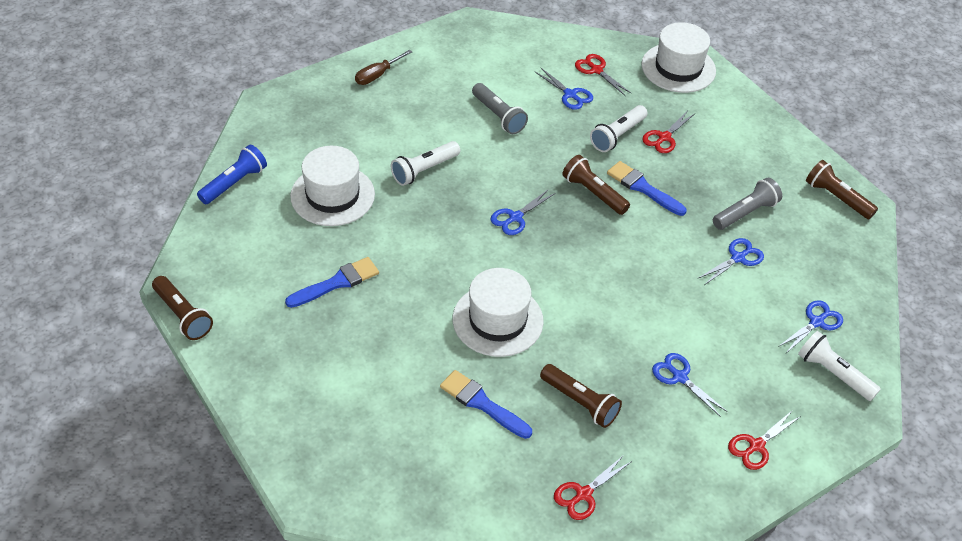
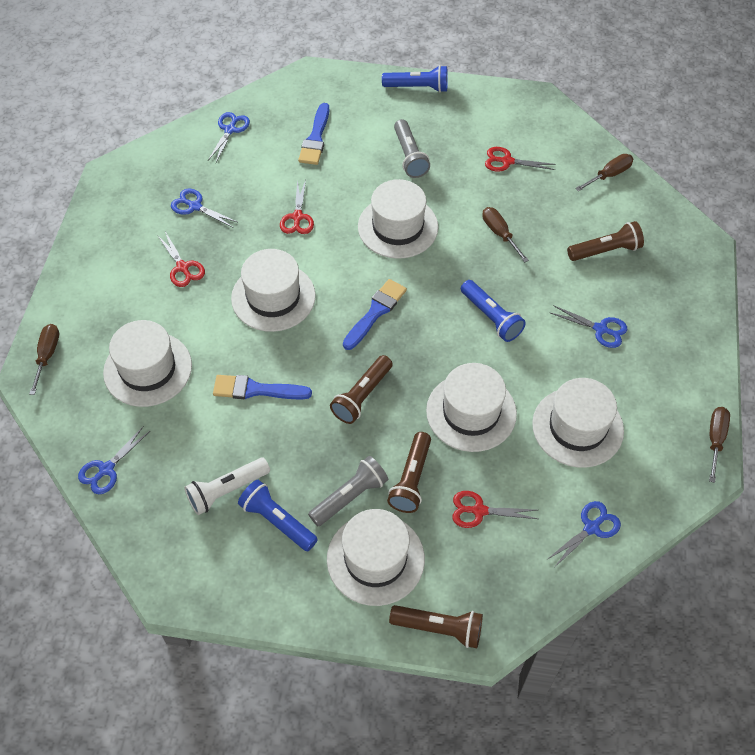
blue flashlight: [197,145,267,204] = 1 -> [238,480,318,552] [382,65,448,93] [461,280,526,342] = 3
brown screwdriver: [355,49,412,85] = 1 -> [29,324,59,395] [482,207,529,262] [575,154,633,191] [709,407,730,483] = 4
white flashlight: [391,141,460,186] [590,105,647,152] [798,331,881,401] = 3 -> [184,458,270,515] = 1
white hat: [290,146,375,226] [453,268,544,357] [641,22,716,93] = 3 -> [103,320,192,407] [231,249,316,332] [327,509,425,606] [358,179,438,259] [426,363,517,452] [532,378,624,468] = 6

